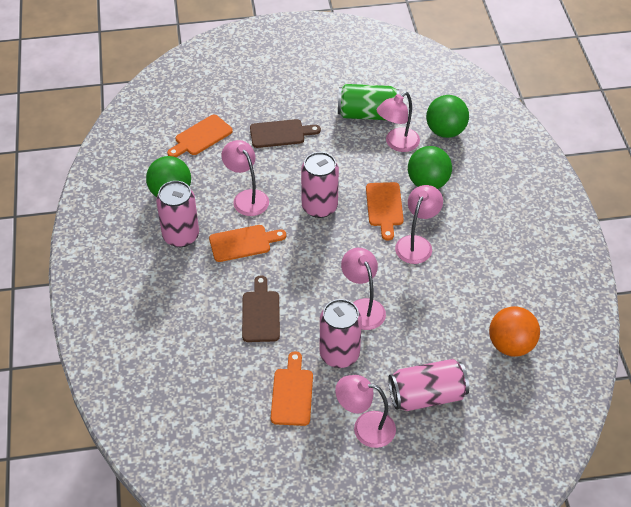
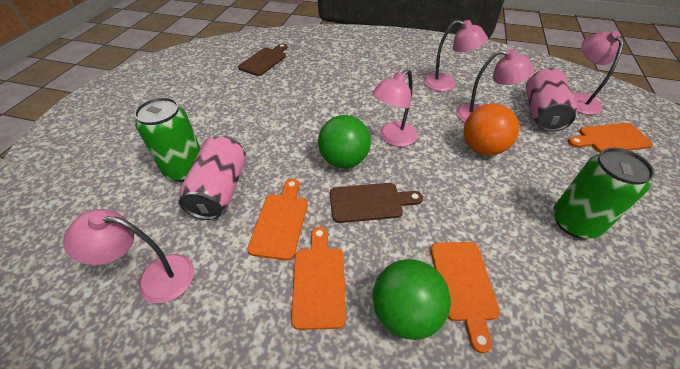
green ball: [146,156,191,197] [408,146,452,189] [426,95,469,138] = 3 -> [318,115,371,168] [373,259,451,340] = 2
green can: [338,84,399,120] = 1 -> [134,97,201,181] [553,148,655,238] = 2
pink can: [156,181,199,247] [301,152,339,218] [320,299,362,368] [388,359,469,411] = 4 -> [179,135,246,220] [526,68,577,132] = 2

